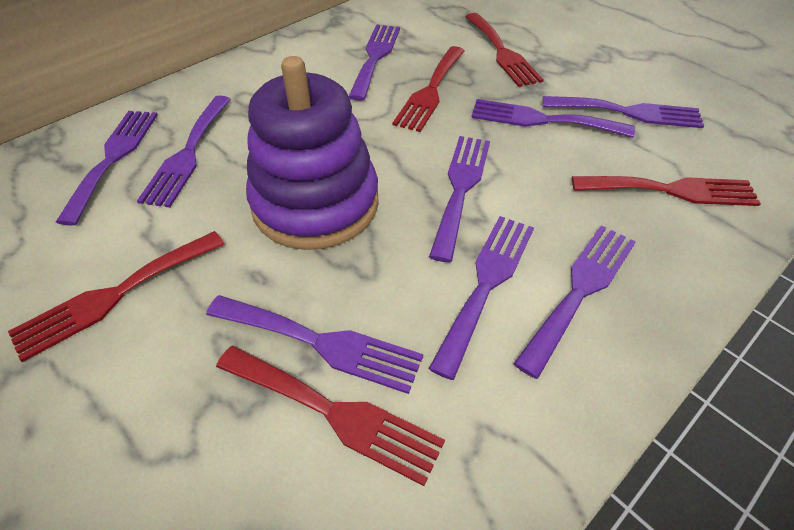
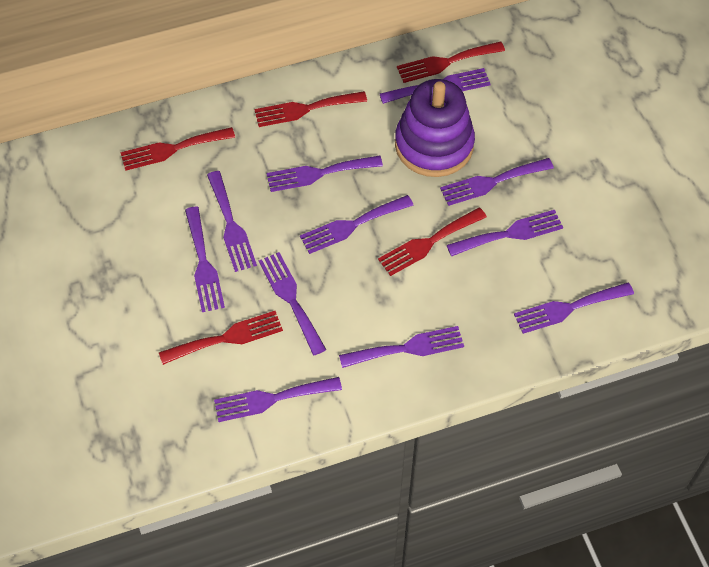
purple fork: [56,111,158,226] [137,95,231,208] [206,295,423,394] [349,25,400,101] [429,136,490,262] [429,216,534,380] [471,99,635,138] [514,225,636,379] [543,96,704,128] = 9 -> [185,207,225,312] [207,171,257,272] [214,377,342,422] [259,252,326,355] [267,155,383,192] [300,195,414,254] [339,326,464,368] [380,68,490,104] [440,158,554,206] [447,210,563,256] [514,283,634,334] = 11

